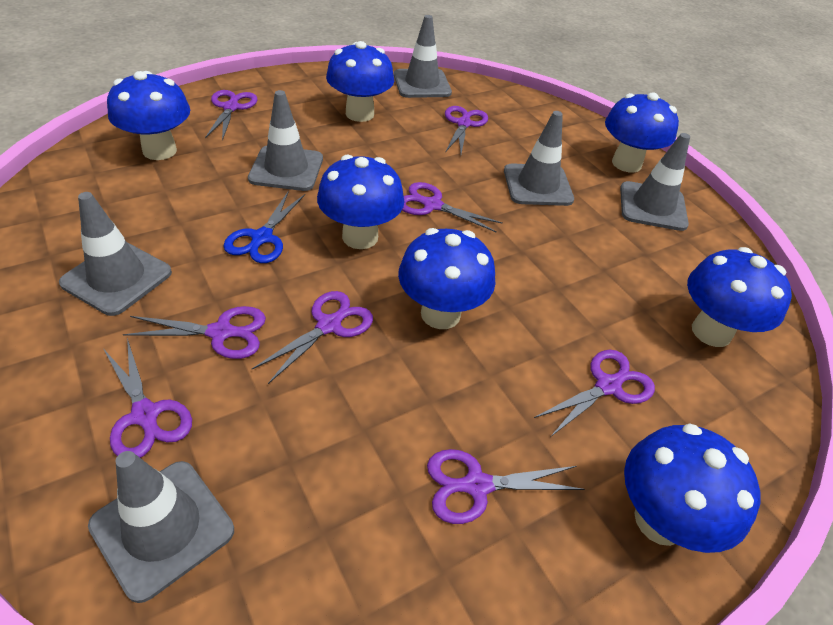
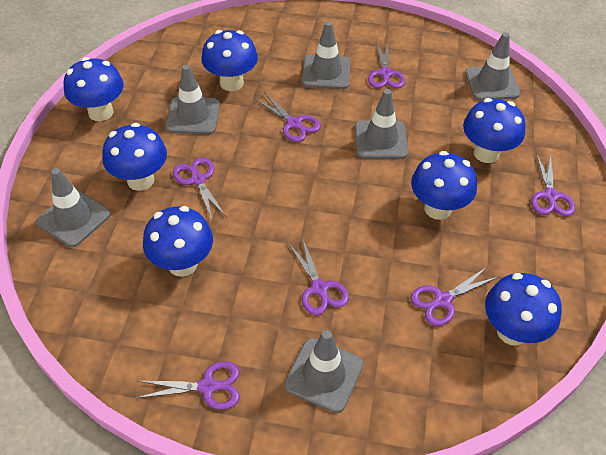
blue scissors: [223,191,305,263] = 1 -> none = 0
purple scissors: [104,338,192,458] [123,306,266,359] [205,90,258,141] [252,291,373,384] [402,182,503,233] [427,449,585,524] [445,106,488,154] [534,350,655,436] = 8 -> [136,361,240,410] [173,157,227,220] [255,92,321,142] [288,237,349,315] [368,41,405,88] [410,266,498,326] [531,153,575,216] = 7

